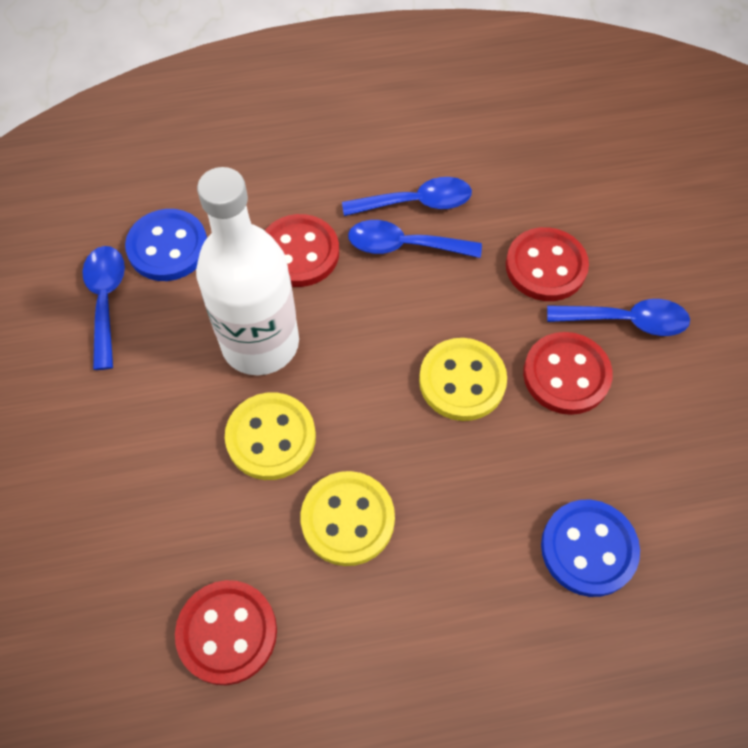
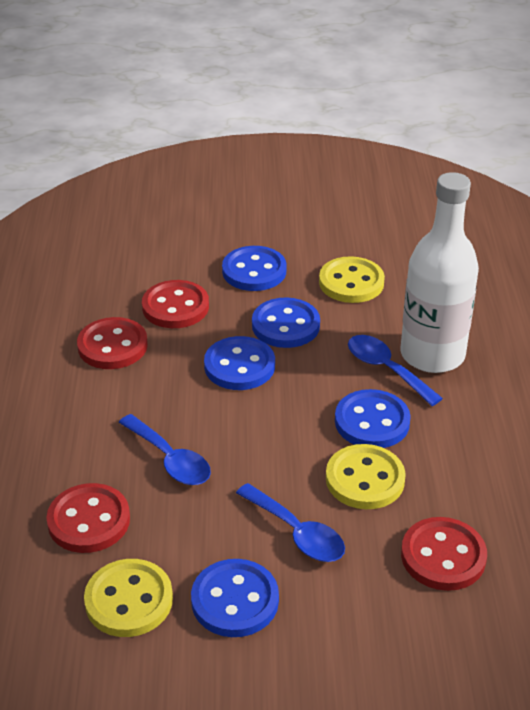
blue button: [125,209,207,281] [541,500,640,597] = 2 -> [191,559,279,637] [204,336,275,390] [222,246,287,291] [252,298,320,348] [335,389,411,448] = 5
blue spoon: [82,246,125,370] [342,177,472,216] [348,220,482,258] [547,299,690,336] = 4 -> [119,414,211,485] [236,483,345,562] [348,335,443,406] = 3

